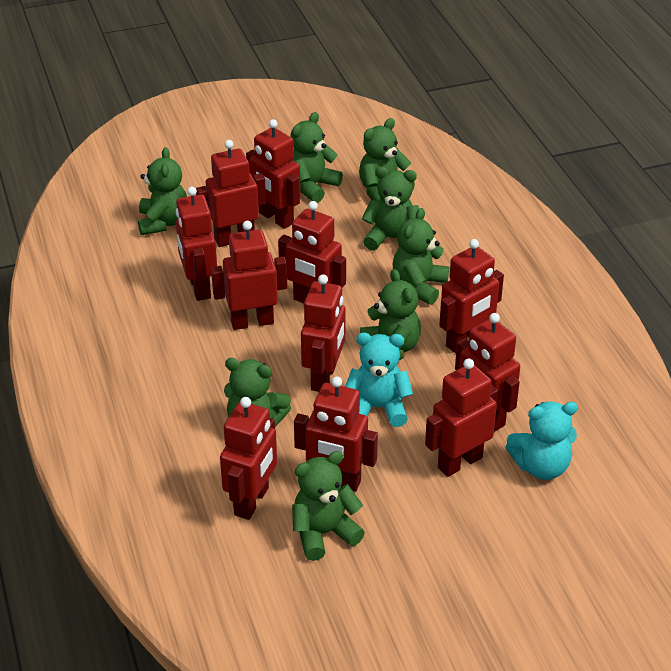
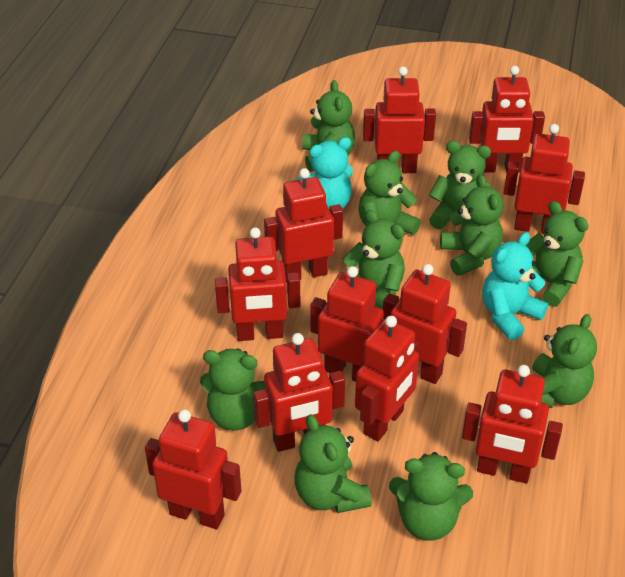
green teddy bear: [138,147,187,235] [224,358,291,427] [290,112,343,202] [292,451,365,561] [359,118,415,202] [360,269,421,360] [362,167,419,251] [393,208,449,305] = 8 -> [200,349,265,430] [294,414,372,513] [302,80,355,172] [342,210,405,310] [359,151,421,235] [389,452,473,541] [429,141,491,229] [440,175,503,276] [526,201,589,307] [532,314,597,408] = 10

